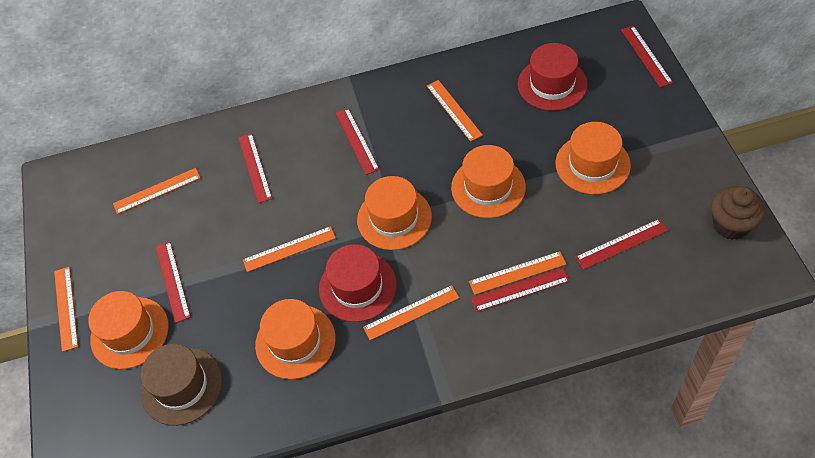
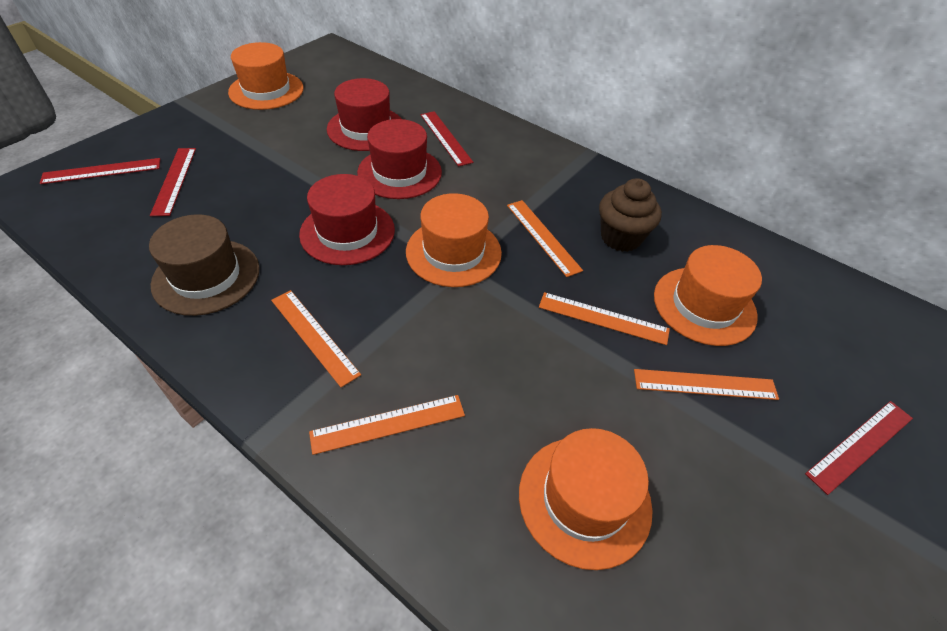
orange hat: [88,291,169,369] [255,299,336,379] [357,176,432,250] [451,145,526,218] [556,122,631,194] = 5 -> [228,42,304,110] [406,193,502,287] [519,428,653,570] [654,245,762,346] = 4
orange ruler: [54,267,78,352] [113,168,200,214] [243,226,336,272] [363,285,459,340] [427,80,483,142] [469,251,566,295] = 6 -> [271,290,361,387] [309,395,465,455] [507,200,583,277] [539,292,670,345] [634,369,779,400] = 5
red hat: [319,244,397,322] [518,43,588,111] = 2 -> [299,174,395,265] [327,78,401,151] [357,119,442,199] = 3
red ruler: [156,241,191,323] [238,133,272,203] [335,108,379,175] [471,268,570,312] [575,219,668,270] [621,26,673,87] = 6 -> [40,158,160,184] [150,148,196,216] [420,111,473,167] [805,401,913,495] = 4

